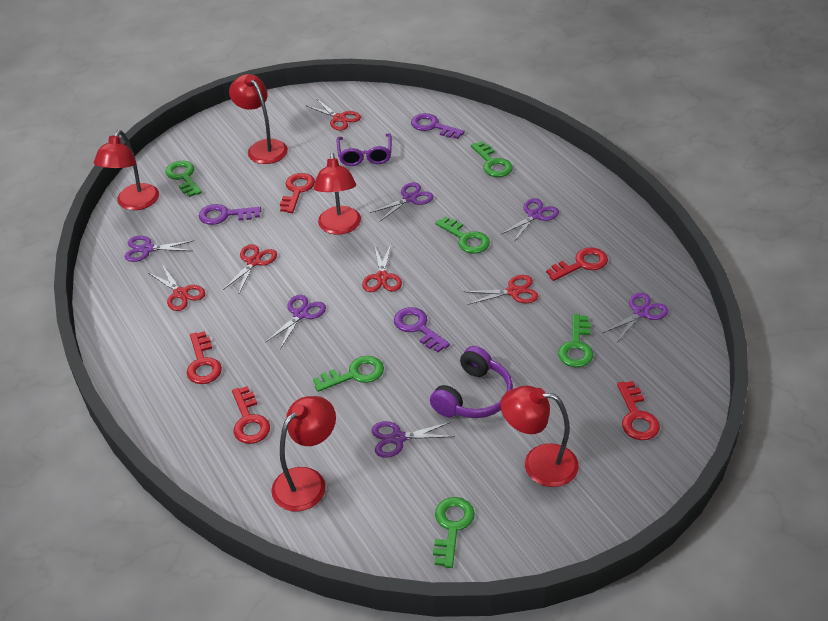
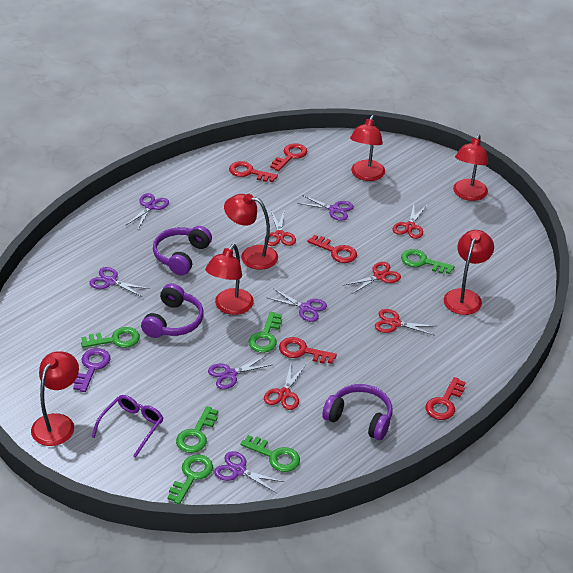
purple headphones: [430,346,513,418] = 1 -> [141,283,203,338] [153,226,212,275] [322,384,392,440] = 3
purple key: [199,204,261,225] [394,307,450,352] [411,113,465,139] = 3 -> [73,348,111,392] = 1
red lamp: [94,130,159,210] [229,74,288,164] [271,396,336,512] [314,153,361,235] [501,386,579,487] = 5 -> [31,352,79,446] [205,244,254,315] [224,194,278,270] [350,115,385,181] [444,230,494,315] [453,134,488,201] = 6

